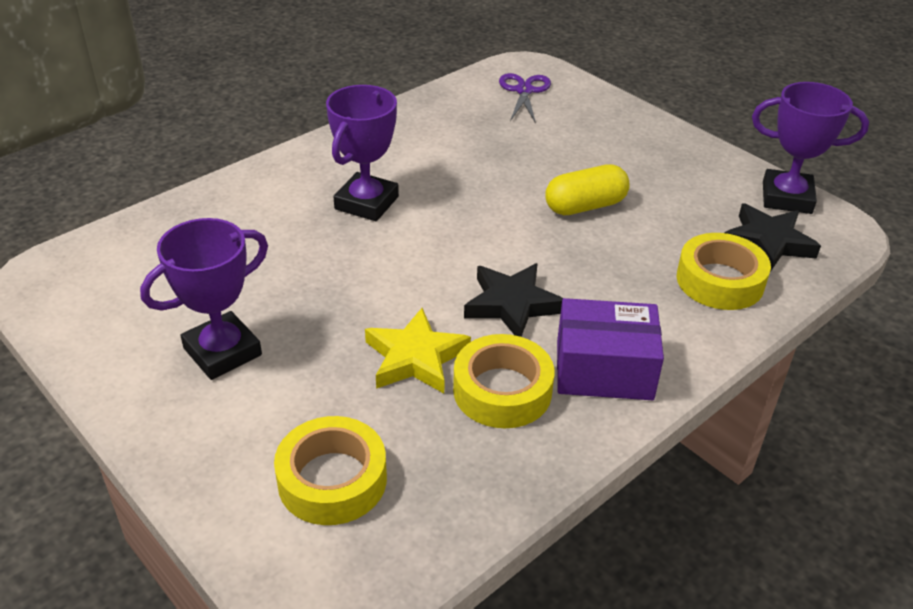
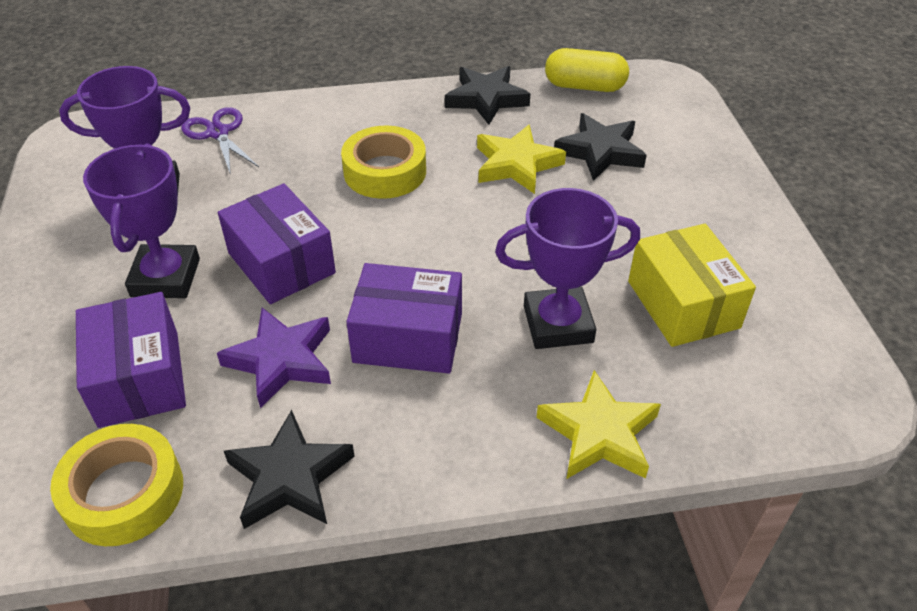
black star: [464,263,563,337] [724,203,821,272] = 2 -> [224,410,355,529] [445,66,530,125] [554,113,647,181] = 3
purple box: [557,298,664,400] = 1 -> [76,292,186,428] [218,184,336,304] [346,263,462,373] = 3
purple star: none = 0 -> [217,307,331,408] = 1
yellow box: none = 0 -> [628,224,756,347] = 1
yellow star: [365,308,471,393] = 1 -> [477,125,566,194] [536,370,661,479] = 2
yellow tape: [274,416,387,525] [453,334,554,428] [677,233,771,310] = 3 -> [50,424,183,546] [341,126,426,199] = 2

